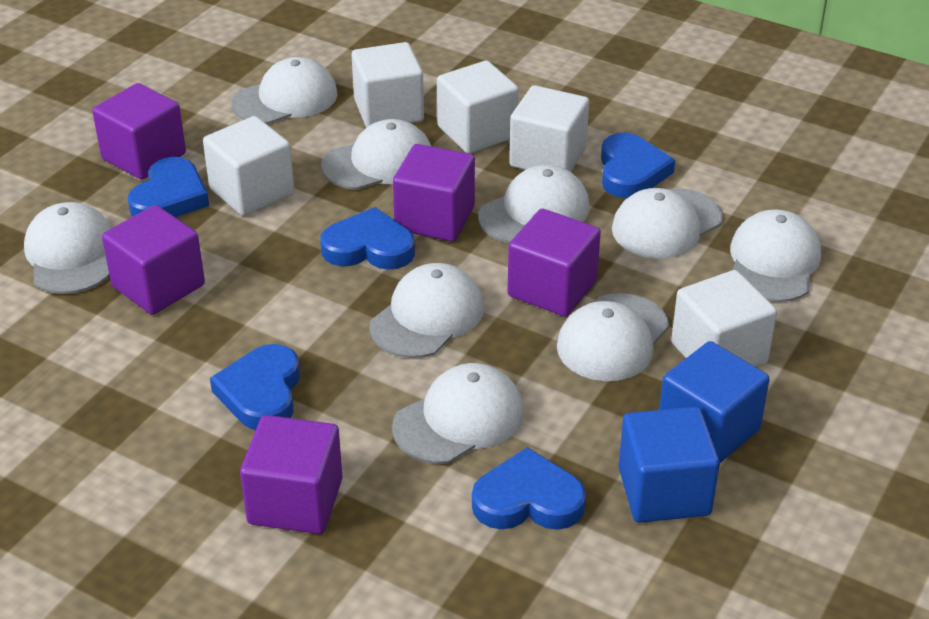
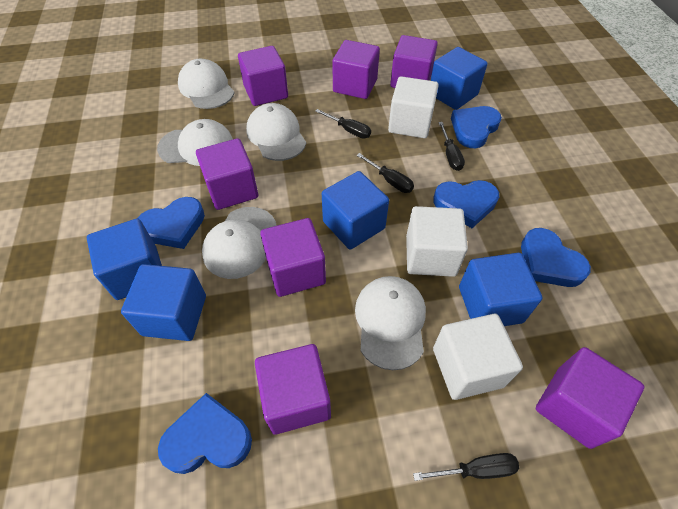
black screwdriver: none = 0 -> [315,109,371,139] [356,153,414,193] [413,453,519,481] [438,122,465,171] = 4
blue cube: [618,406,720,523] [659,341,769,463] = 2 -> [87,218,162,300] [121,264,206,341] [322,171,389,250] [430,47,488,110] [459,253,543,326] = 5
purple cube: [92,83,186,180] [102,205,205,315] [240,415,343,534] [393,144,475,241] [507,209,601,317] = 5 -> [196,138,258,210] [238,46,288,106] [255,344,331,434] [260,218,326,297] [332,40,380,99] [390,35,438,88] [536,347,644,449] = 7
white cap: [24,202,111,294] [231,57,337,124] [321,119,431,190] [369,263,484,358] [392,363,524,464] [479,165,590,243] [557,293,669,381] [612,188,723,258] [730,209,821,302] = 9 -> [157,119,233,166] [178,59,234,109] [202,207,277,279] [246,103,306,161] [355,276,426,370] = 5
white cube: [203,116,294,216] [352,42,424,128] [437,60,519,154] [509,85,589,172] [671,270,777,367] = 5 -> [388,76,439,138] [406,206,468,277] [433,314,523,400] = 3

